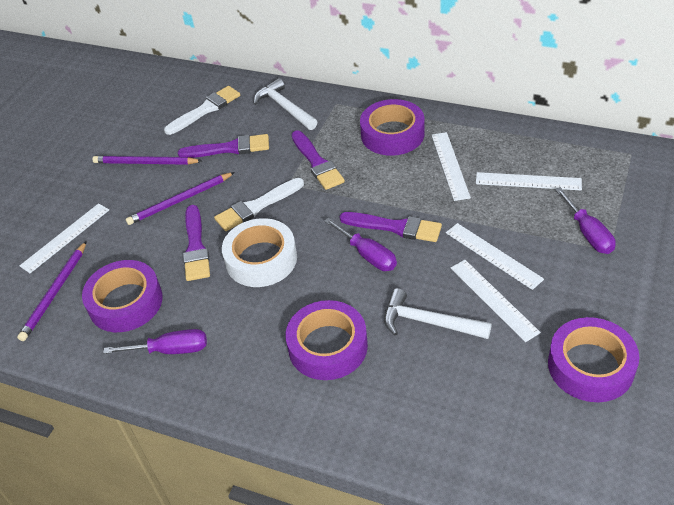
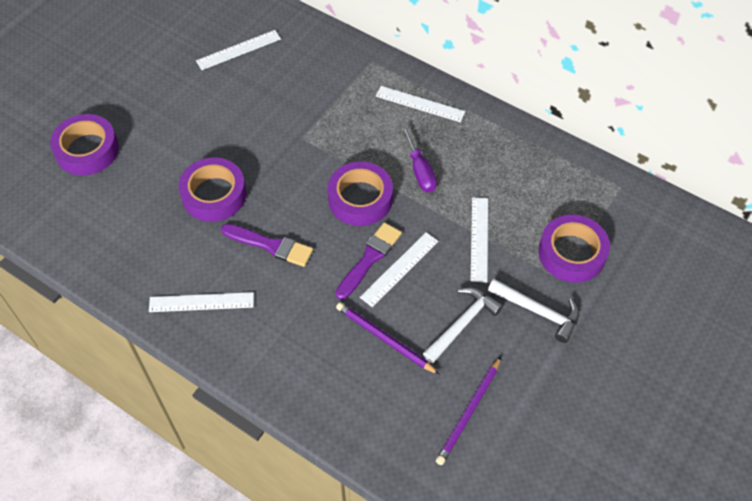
purple brush: [178,134,269,158] [183,205,210,281] [291,130,345,190] [340,212,442,242] = 4 -> [221,224,313,267] [336,222,402,300] = 2
purple pencil: [17,241,87,341] [93,156,202,165] [126,172,235,225] = 3 -> [336,302,440,375] [436,357,501,465] = 2
purple screwdriver: [103,329,207,354] [324,218,397,271] [555,187,616,254] = 3 -> [401,126,437,192] = 1
white brush: [164,86,240,135] [214,178,304,231] = 2 -> none = 0
white tape: [222,218,297,287] = 1 -> none = 0

